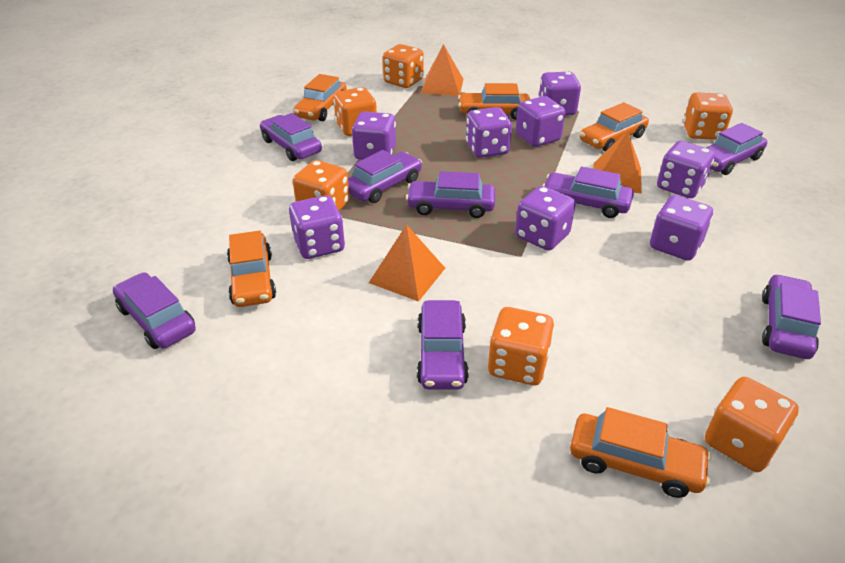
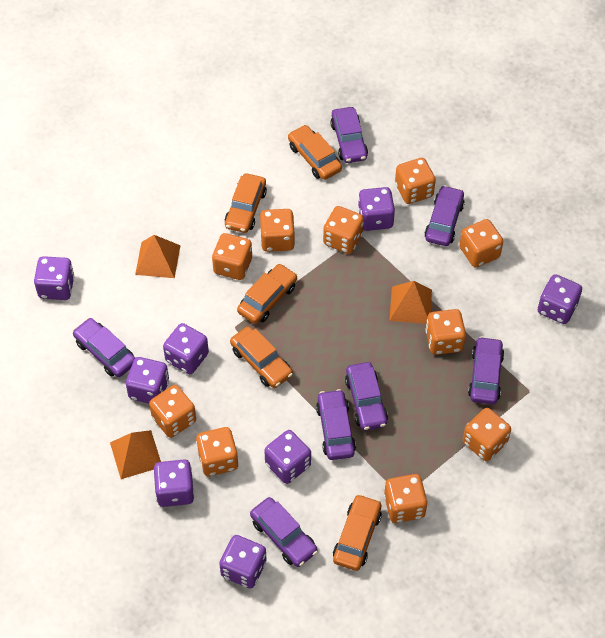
orange dice: [293,160,350,211] [334,87,377,136] [383,44,424,88] [488,307,554,385] [684,92,733,140] [705,377,799,472] = 6 -> [149,385,196,438] [196,427,238,476] [212,233,252,280] [260,209,295,252] [323,206,364,254] [384,474,428,523] [395,158,436,204] [426,309,466,355] [460,219,503,268] [463,408,511,461] = 10
purple car: [113,272,196,349] [260,113,322,161] [348,150,422,203] [406,171,495,218] [417,300,469,390] [542,167,634,218] [706,123,767,175] [762,274,821,359] = 8 -> [73,318,135,377] [250,497,318,567] [316,389,356,460] [330,107,368,163] [345,362,388,431] [424,185,465,246] [468,336,504,405] = 7

